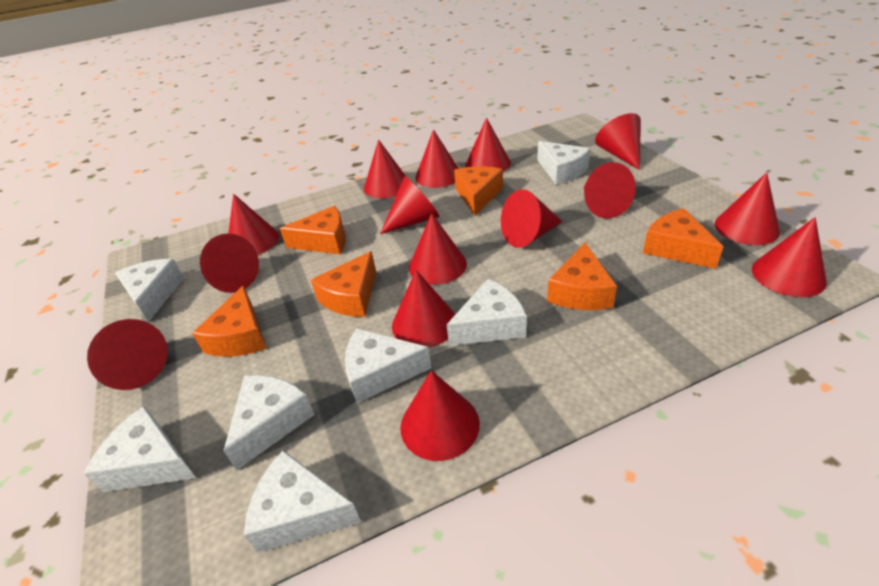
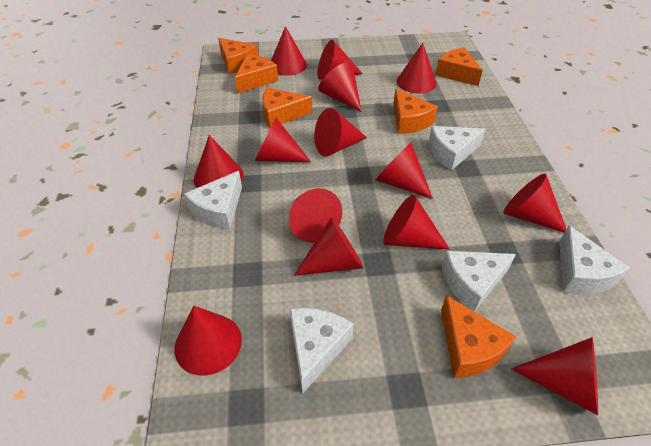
red cone: [87,319,168,390] [200,233,259,293] [229,194,279,255] [364,140,406,198] [380,176,440,234] [392,270,455,348] [400,370,480,461] [409,213,467,285] [415,129,459,188] [465,117,511,172] [501,189,563,248] [584,162,636,219] [595,113,641,170] [715,172,780,245] [752,217,827,297] = 15 -> [175,306,242,376] [194,135,244,188] [255,117,311,162] [271,26,307,76] [289,188,342,243] [294,217,363,276] [314,108,367,157] [317,40,363,80] [318,62,362,112] [376,143,433,199] [383,195,450,250] [397,43,437,94] [503,174,566,233] [511,337,598,415] = 14
white cheese: [83,406,196,492] [115,259,184,322] [223,375,315,470] [244,450,361,553] [345,328,431,403] [447,279,527,346] [537,141,591,185] = 7 -> [184,171,242,230] [290,308,354,394] [428,126,486,170] [442,251,516,312] [559,226,630,294] = 5

